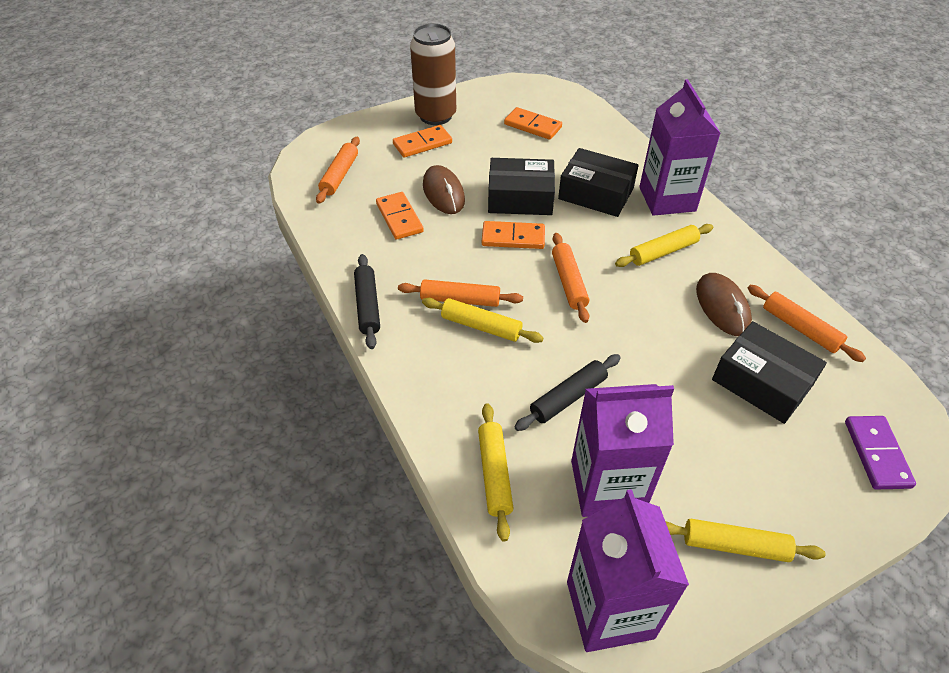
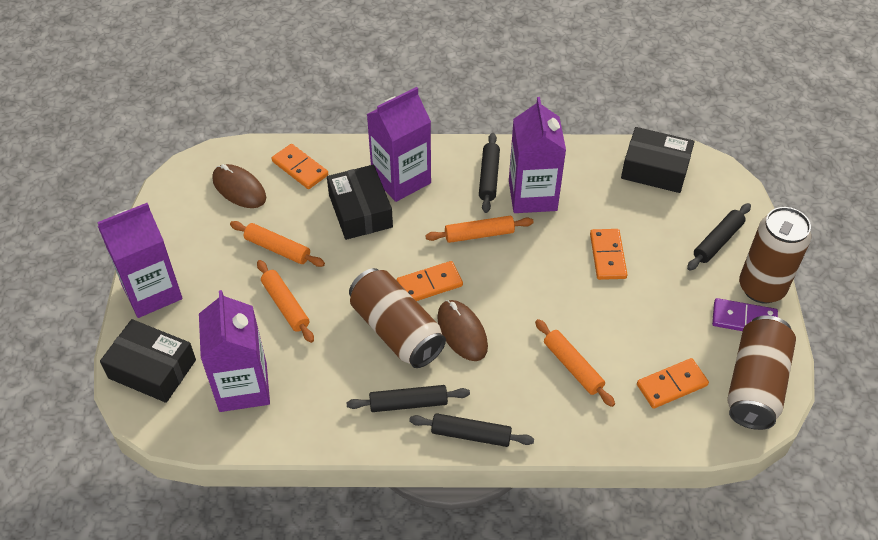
black rolling pin: [354,254,380,349] [515,354,621,431] = 2 -> [346,385,470,412] [409,413,534,447] [479,133,500,213] [687,203,751,271] = 4
brown can: [410,23,456,125] = 1 -> [349,268,446,368] [727,315,796,430] [739,207,811,303] = 3
purple carton: [567,489,689,652] [571,384,674,517] [639,79,721,216] = 3 -> [97,203,183,318] [199,290,270,412] [367,87,431,202] [509,97,566,213] = 4
yellow rolling pin: [422,298,544,343] [478,403,514,542] [615,224,713,267] [665,519,826,562] = 4 -> none = 0

